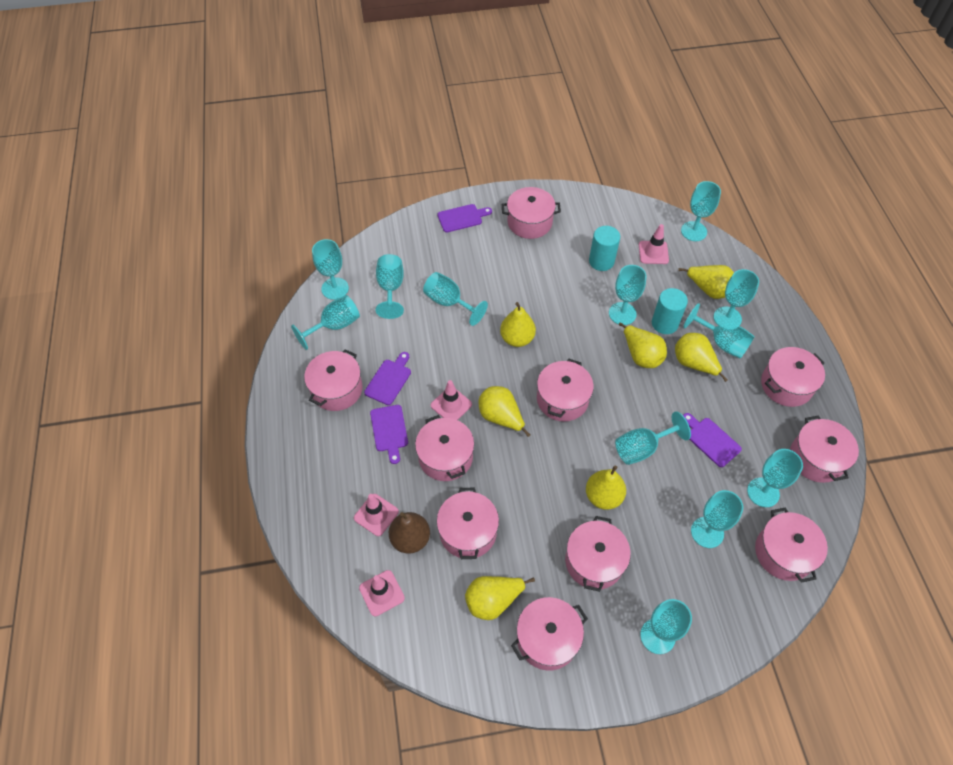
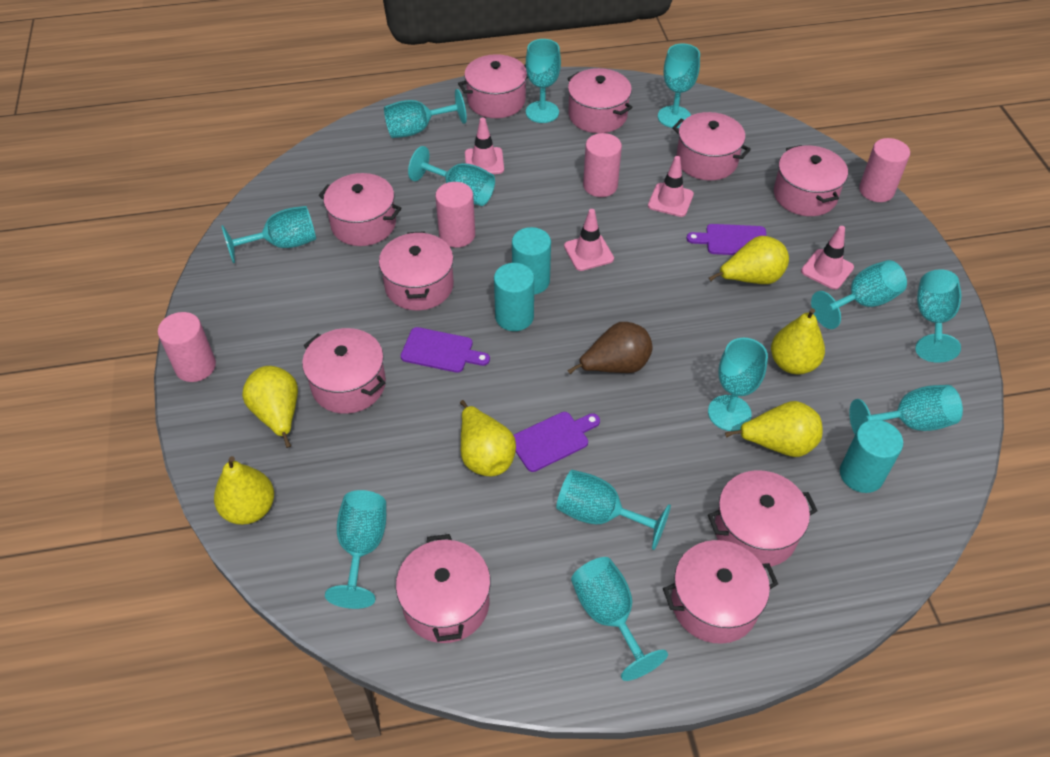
pink cylinder: none = 0 -> [158,312,216,382] [435,182,475,247] [583,133,622,197] [859,138,910,202] = 4
purple cutting board: [364,352,411,405] [370,405,408,464] [437,204,492,232] [683,413,742,467] = 4 -> [401,327,490,373] [513,412,600,472] [686,224,766,255] = 3
turquoise cylinder: [589,226,620,271] [652,288,688,334] = 2 -> [494,263,534,331] [512,227,551,294] [840,420,903,493] = 3
yellow pear: [465,576,535,620] [478,386,530,437] [500,302,536,347] [586,465,626,510] [619,322,667,368] [675,333,728,382] [678,265,734,299] = 7 -> [214,456,274,525] [242,366,298,448] [460,400,516,476] [709,236,789,284] [725,401,823,457] [771,308,825,375] = 6

